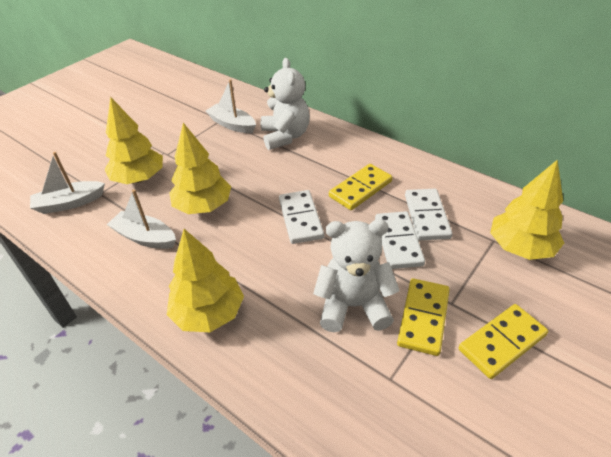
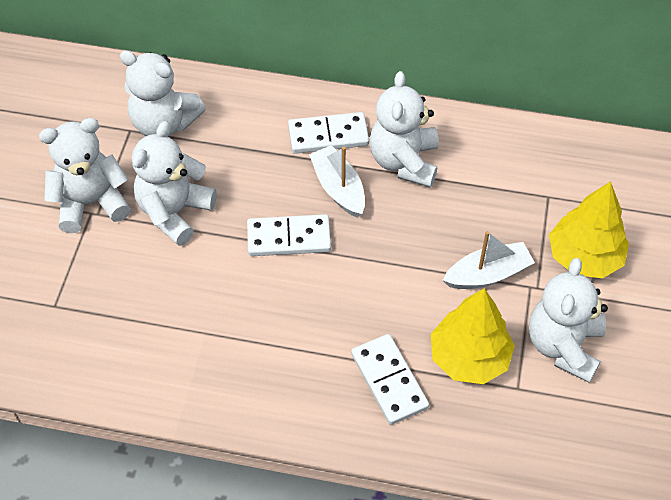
white boat: [30,152,105,214] [107,189,176,249] [206,79,256,133] = 3 -> [309,145,365,218] [443,231,535,289] = 2
white teddy bear: [261,58,310,150] [313,219,400,332] = 2 -> [39,118,131,233] [120,50,206,136] [132,121,217,246] [370,71,439,187] [529,258,608,383] = 5
yellow domino: [329,164,392,210] [397,278,450,356] [459,304,548,379] = 3 -> none = 0
yellow tree: [104,97,163,184] [167,229,244,332] [169,123,231,214] [490,159,564,260] = 4 -> [431,288,515,384] [549,181,629,278] = 2

